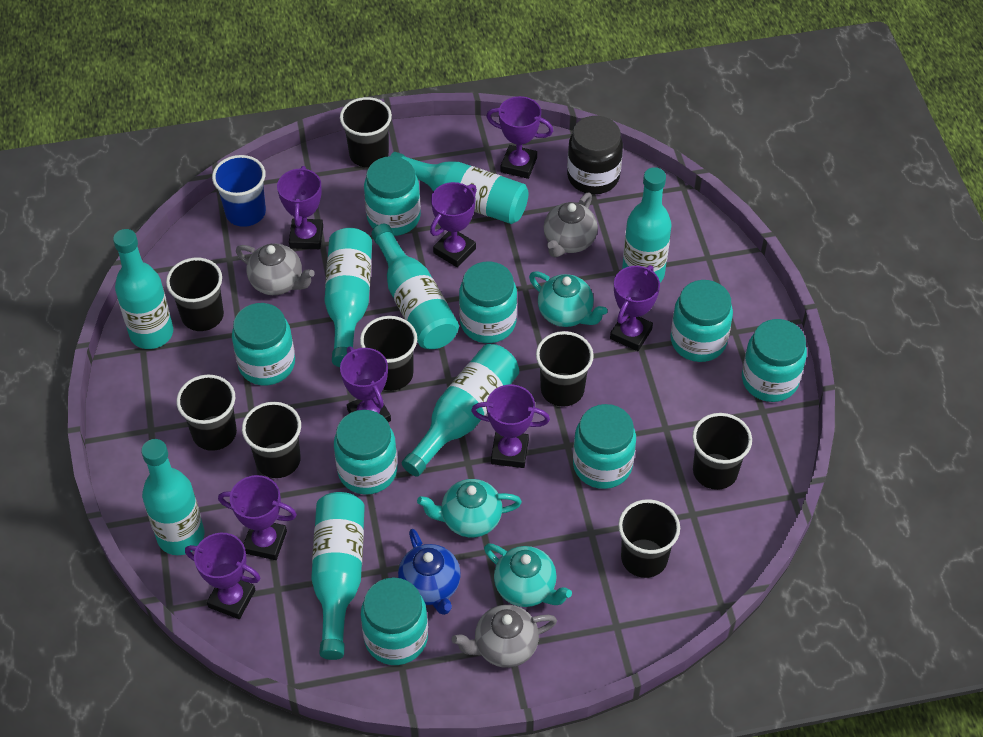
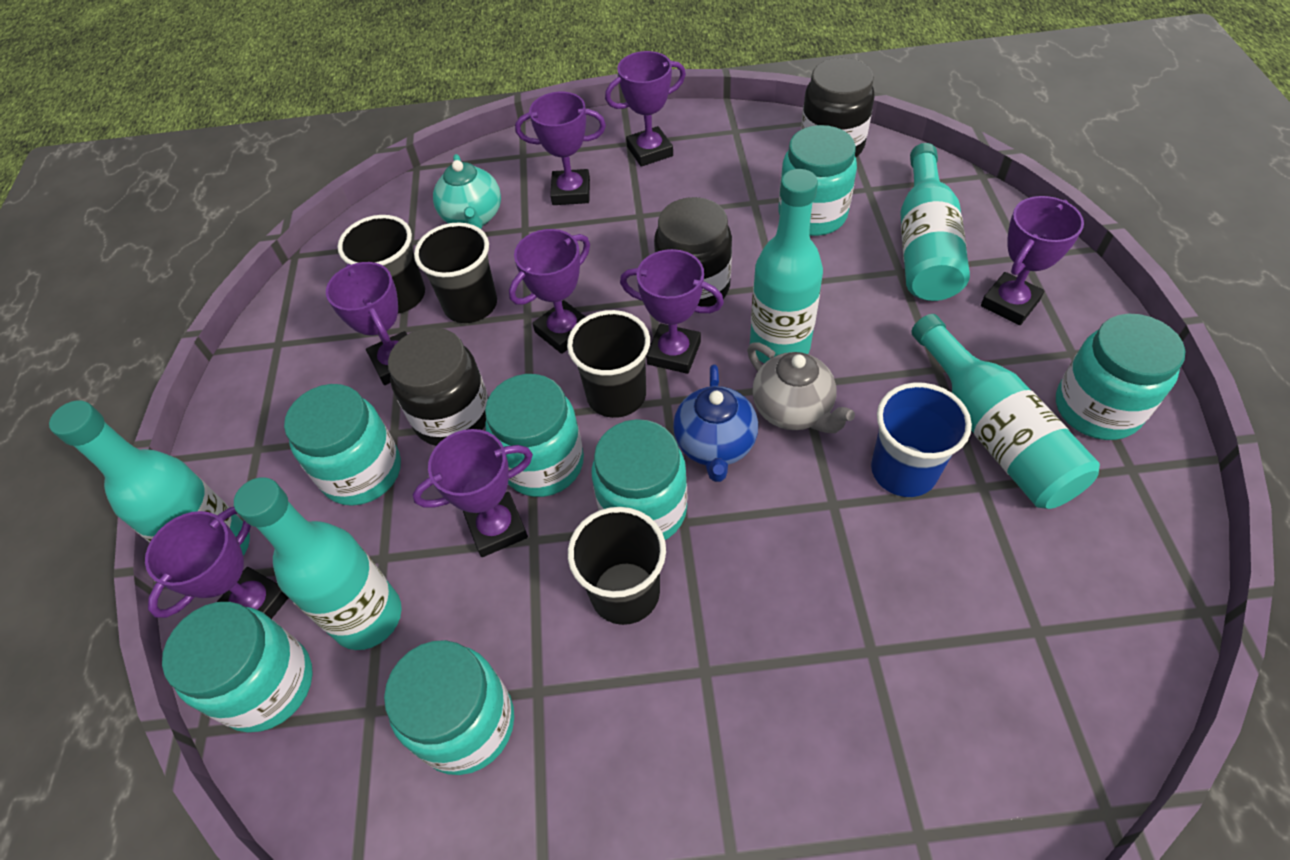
black cup: [166,258,224,331] [176,375,237,451] [242,402,301,478] [340,97,392,168] [360,316,417,391] [536,331,594,407] [618,499,680,578] [692,413,752,490] = 8 -> [338,215,425,314] [414,222,497,323] [567,310,650,418] [568,507,666,625] = 4
black jar: [567,116,623,194] = 1 -> [388,328,489,446] [654,197,732,307] [801,58,875,157] = 3
grey teapot: [236,244,315,295] [452,605,557,668] [543,193,598,257] = 3 -> [747,342,855,433] = 1
turquoise bottle: [113,229,173,349] [141,439,204,555] [311,492,365,660] [324,228,372,367] [371,224,459,349] [390,152,529,224] [402,344,519,477] [622,167,672,282] = 8 -> [49,400,250,556] [234,477,402,650] [750,169,823,363] [900,143,970,301] [911,314,1100,509] = 5
turquoise jar: [232,303,295,385] [334,410,397,494] [361,577,428,665] [364,156,421,236] [459,261,517,343] [573,404,636,489] [670,280,733,362] [742,319,807,402] = 8 -> [162,602,313,732] [284,384,401,506] [384,640,514,775] [485,374,584,497] [592,419,688,540] [779,125,857,236] [1056,314,1185,440] = 7
turquoise teapot: [417,479,522,537] [484,544,572,607] [529,271,608,327] = 3 -> [433,154,501,229] = 1

